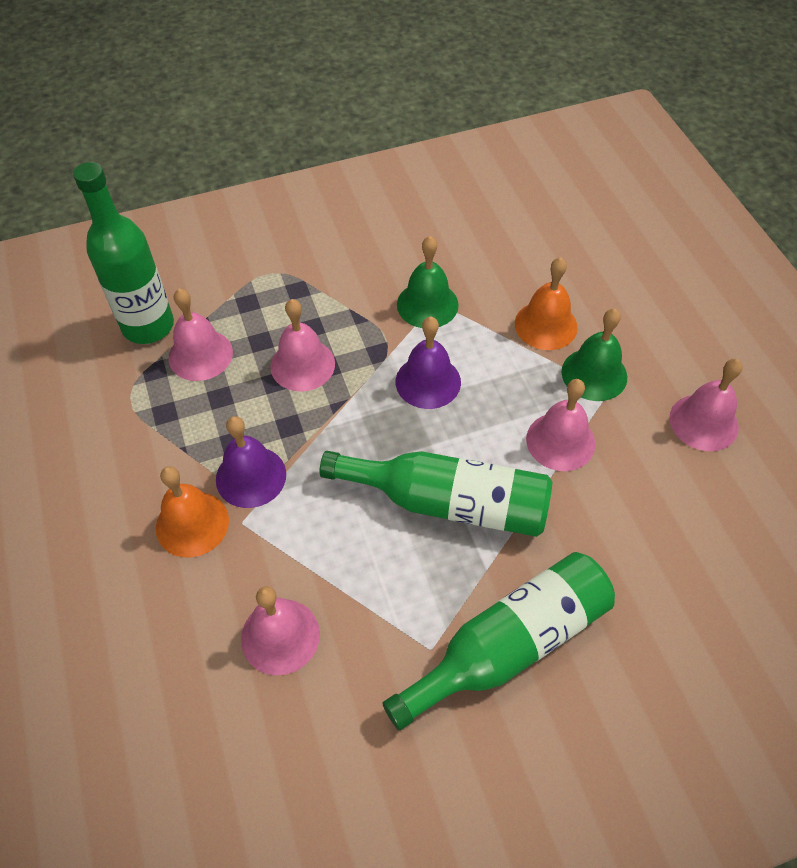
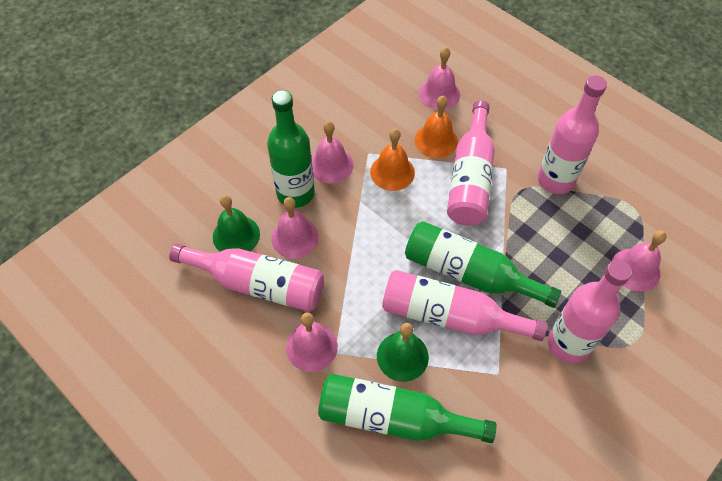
pink bottle: none = 0 -> [169,243,324,312] [382,270,547,341] [447,100,495,226] [538,75,607,194] [548,260,632,364] = 5
purple bell: [216,416,286,508] [396,317,461,409] = 2 -> none = 0

